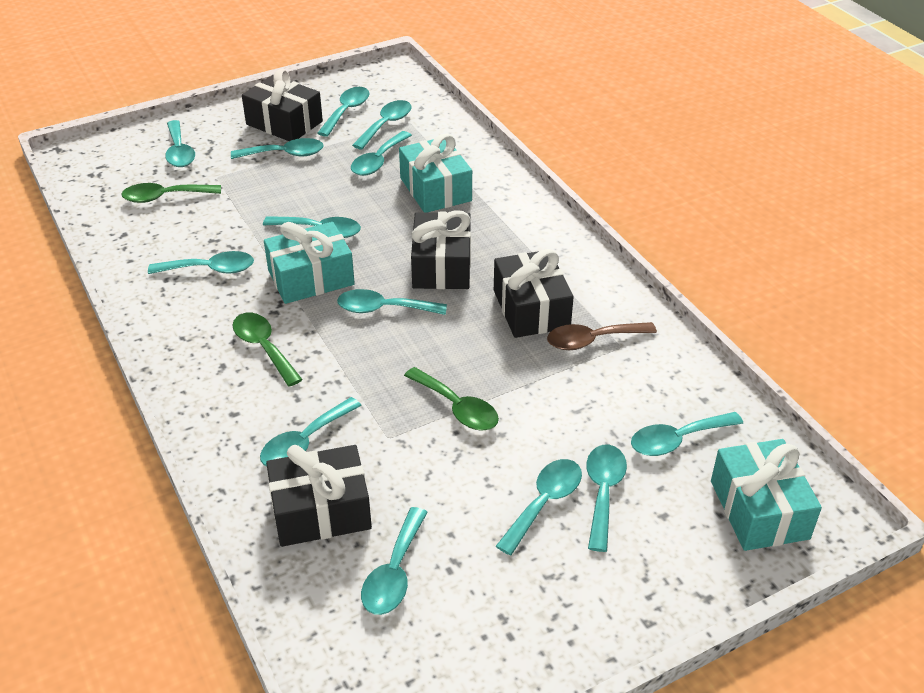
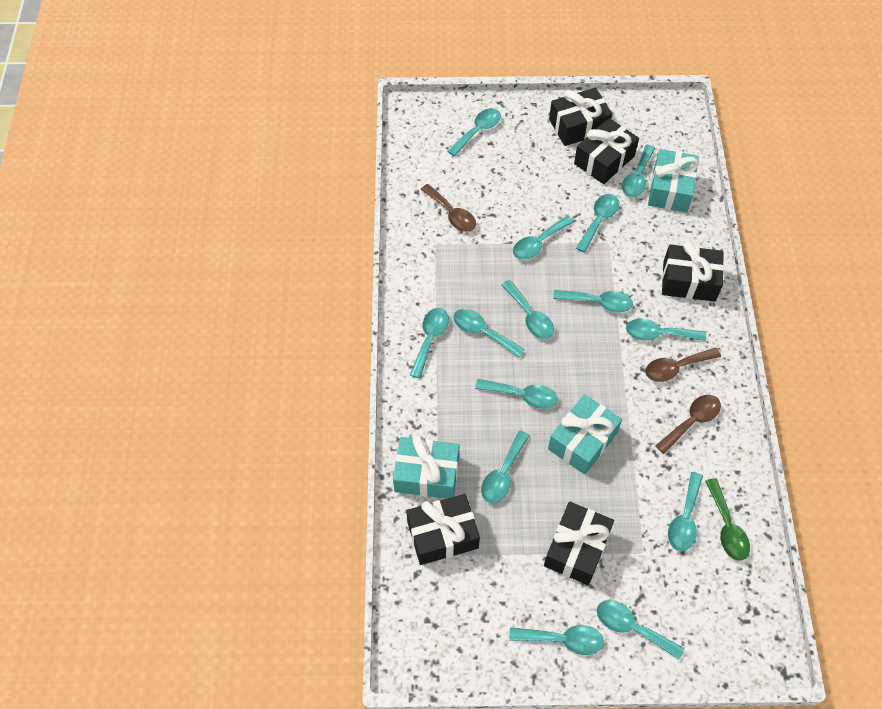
black gift: [242,69,323,141] [266,445,372,547] [411,211,471,289] [494,249,574,338] = 4 -> [406,494,480,565] [544,501,614,585] [549,87,612,146] [574,118,639,184] [662,241,724,302] = 5
brown spoon: [547,322,657,350] = 1 -> [421,184,476,232] [645,348,721,382] [655,395,721,454] = 3
green spoon: [121,183,221,203] [232,313,303,387] [404,367,499,431] = 3 -> [705,478,750,561] = 1
turquoise spoon: [148,251,254,274] [165,120,195,167] [231,138,324,159] [260,397,362,466] [263,216,361,238] [318,87,370,137] [337,289,447,315] [351,131,412,176] [352,100,412,150] [361,507,428,615] [496,459,582,555] [586,445,627,552] [631,412,743,456] = 13 -> [410,308,449,378] [448,108,501,156] [453,309,525,358] [475,379,558,409] [481,431,530,503] [501,280,554,339] [509,625,604,655] [513,216,574,260] [553,290,633,312] [576,194,619,253] [596,600,684,660] [622,145,655,197] [626,319,706,341] [668,472,703,551] = 14

